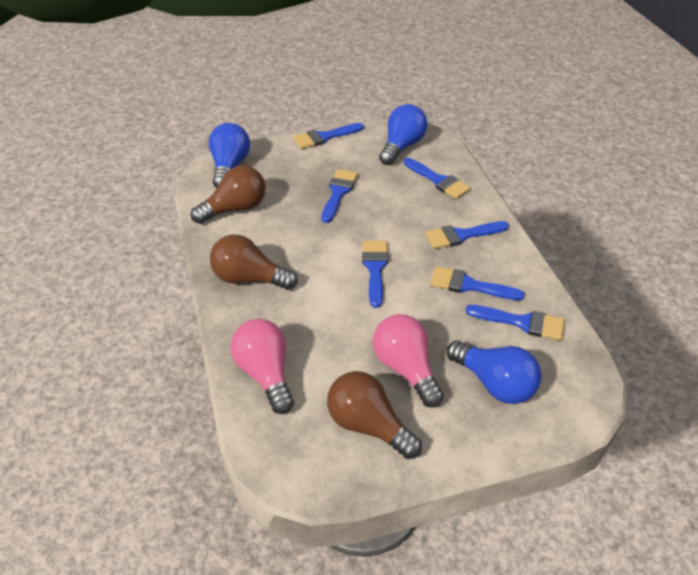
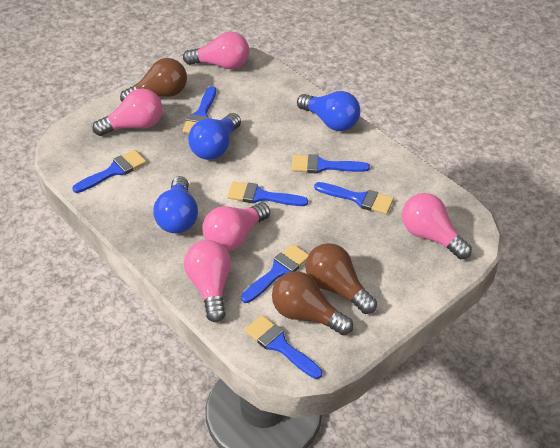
pink light bulb: [231,319,294,414] [373,314,444,408] = 2 -> [92,88,162,136] [183,32,249,69] [184,240,231,322] [202,203,270,251] [402,193,472,260] = 5

